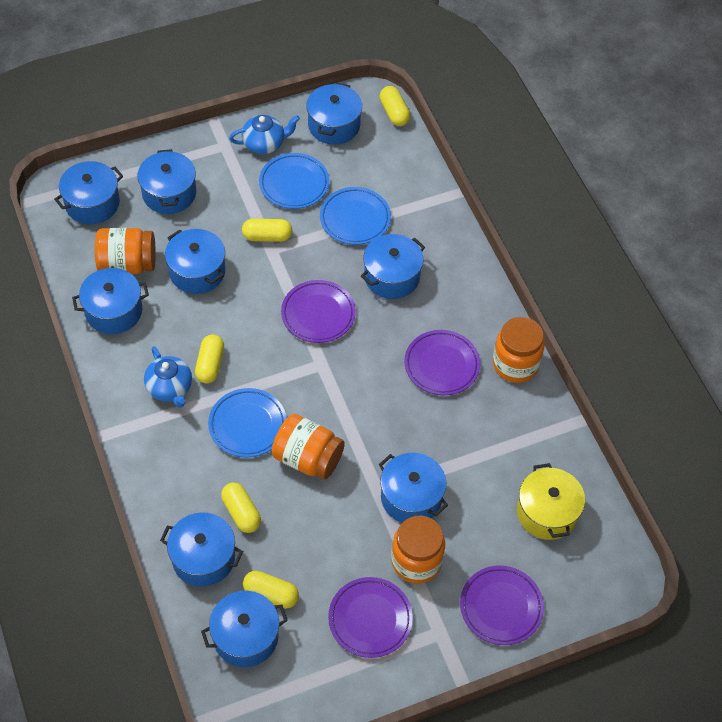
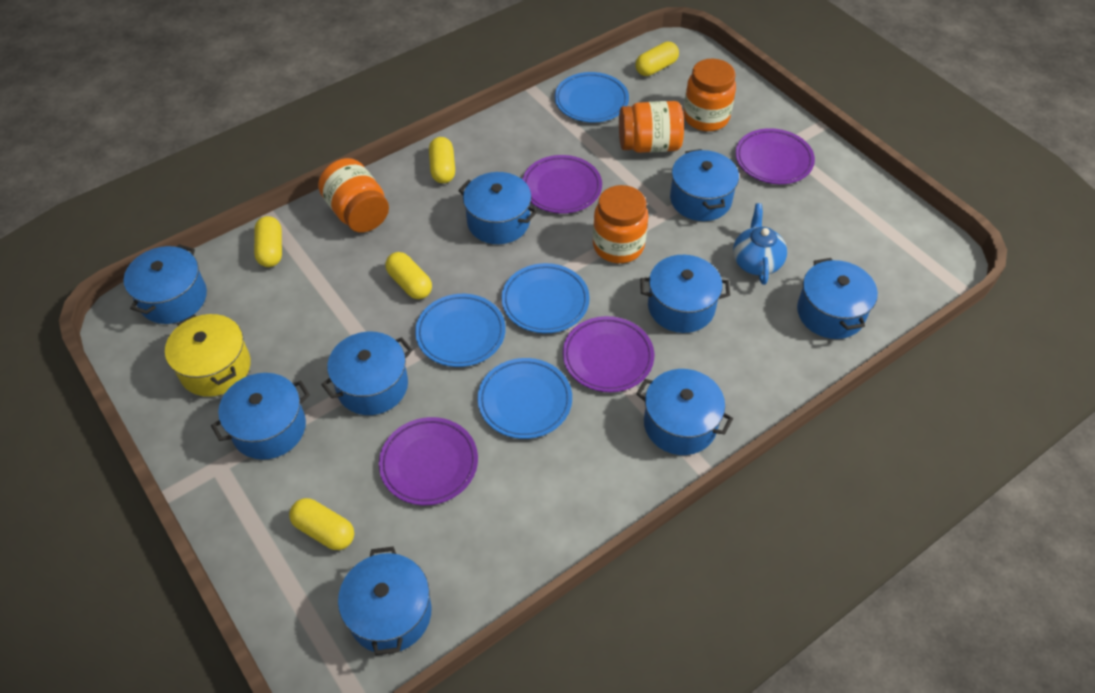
blue plate: [208,388,286,457] [259,153,329,209] [320,187,391,245] = 3 -> [415,294,506,367] [478,358,572,439] [501,263,590,333] [555,72,629,123] = 4
blue teapot: [144,346,192,408] [229,115,300,154] = 2 -> [733,203,787,285] = 1

